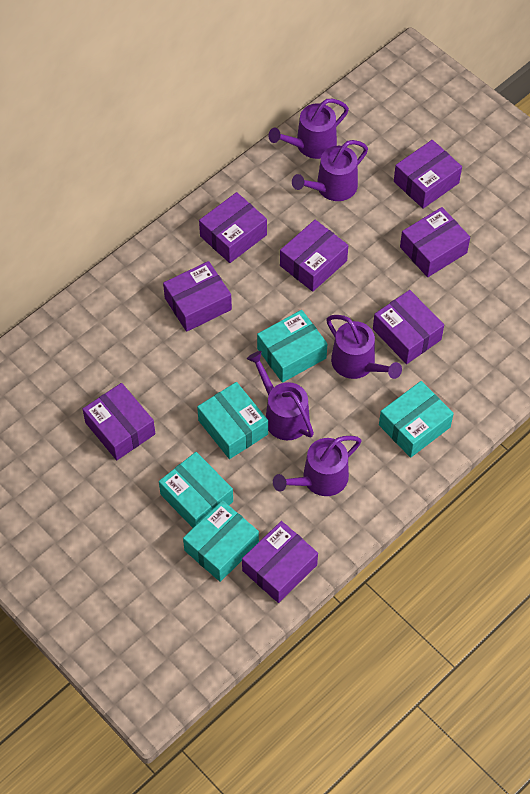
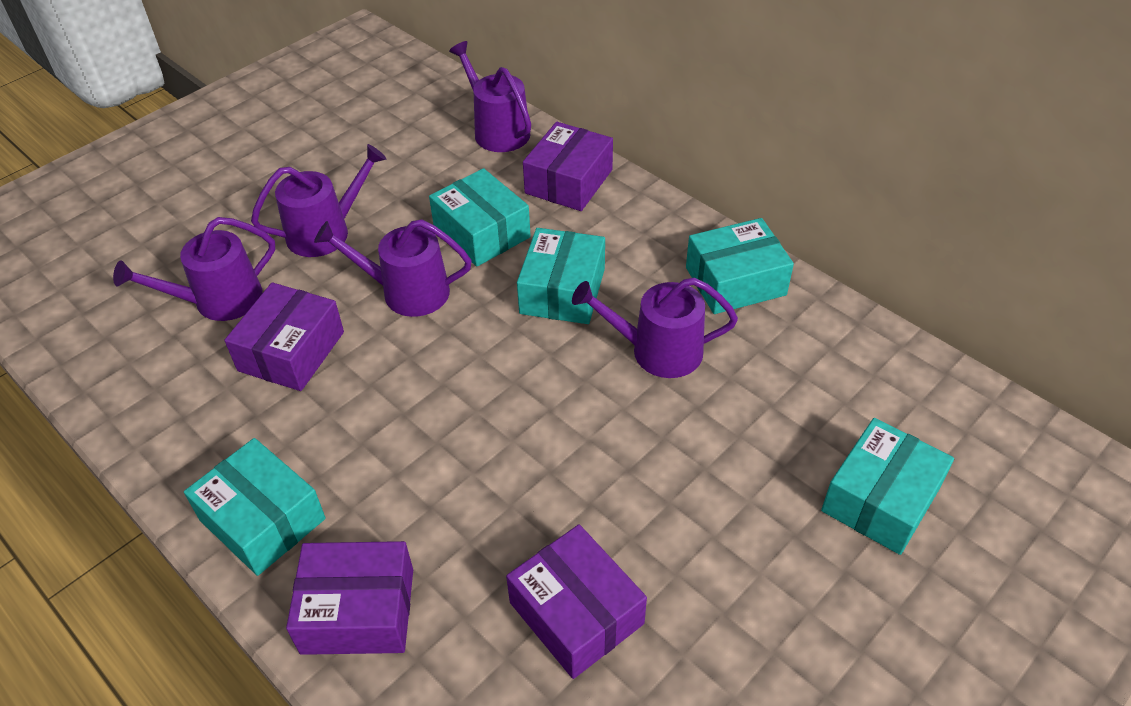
purple box: [82,383,155,460] [163,261,232,332] [199,192,267,263] [242,521,318,603] [280,220,348,292] [373,290,444,364] [394,140,462,209] [400,207,470,277] = 8 -> [224,282,344,391] [286,541,413,655] [506,524,647,679] [523,122,613,211] = 4

